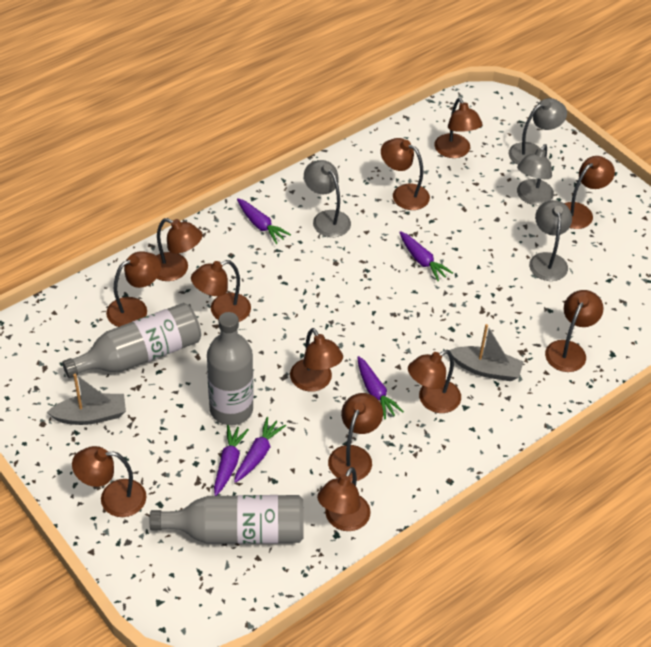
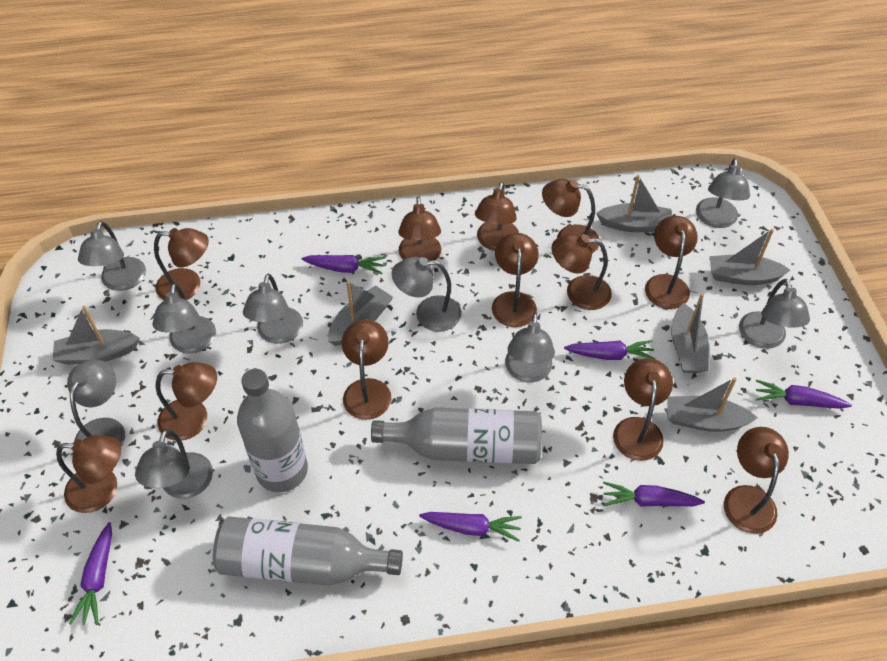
grey boat: [47,374,126,425] [449,324,523,381] = 2 -> [53,306,140,365] [328,281,393,346] [596,175,672,232] [667,377,758,432] [671,293,709,373] [710,229,790,285] = 6
grey lamp: [304,160,351,237] [508,98,567,165] [517,144,554,205] [529,200,572,281] = 4 -> [67,359,125,447] [78,221,146,291] [135,429,213,499] [152,283,216,353] [243,274,303,344] [392,257,462,332] [505,312,555,382] [696,159,750,228] [739,279,810,349] = 9
purple carrot: [214,425,249,496] [234,417,286,483] [237,198,291,244] [357,356,404,419] [399,231,453,282] = 5 -> [69,522,112,625] [301,255,385,274] [419,512,522,542] [564,340,656,360] [603,481,705,507] [756,380,852,409] = 6

